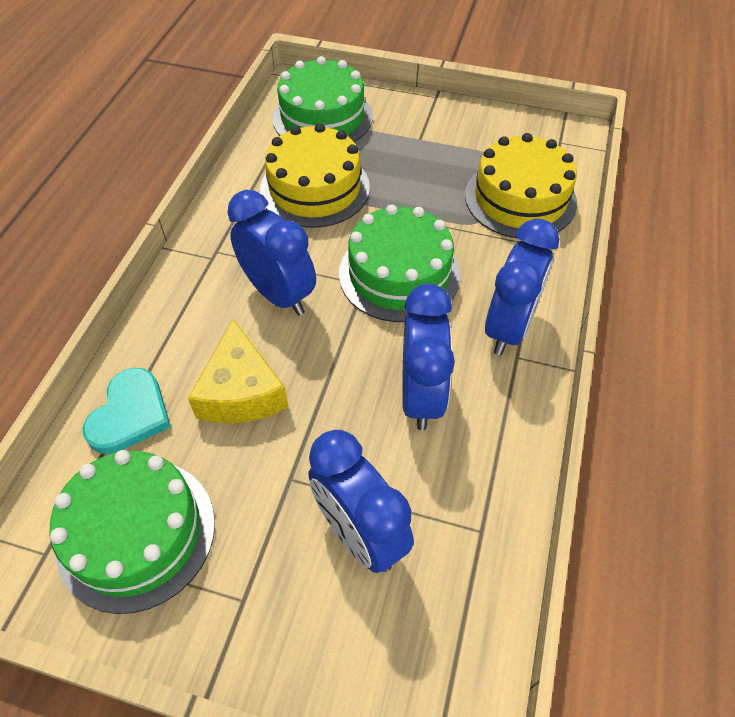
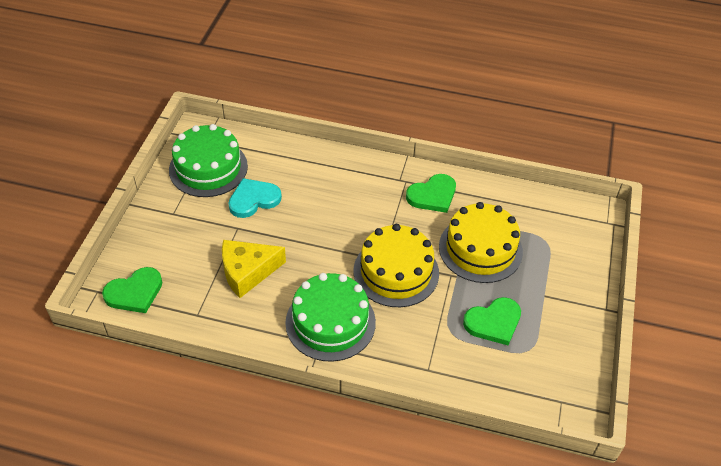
blue clock: [228,190,316,316] [308,430,414,573] [402,284,455,431] [485,219,559,355] = 4 -> none = 0
green cake: [50,450,215,614] [272,56,373,142] [339,204,460,322] = 3 -> [169,124,248,197] [285,273,376,362] = 2
green heart: none = 0 -> [102,267,162,313] [406,174,456,213] [463,297,521,345] = 3

